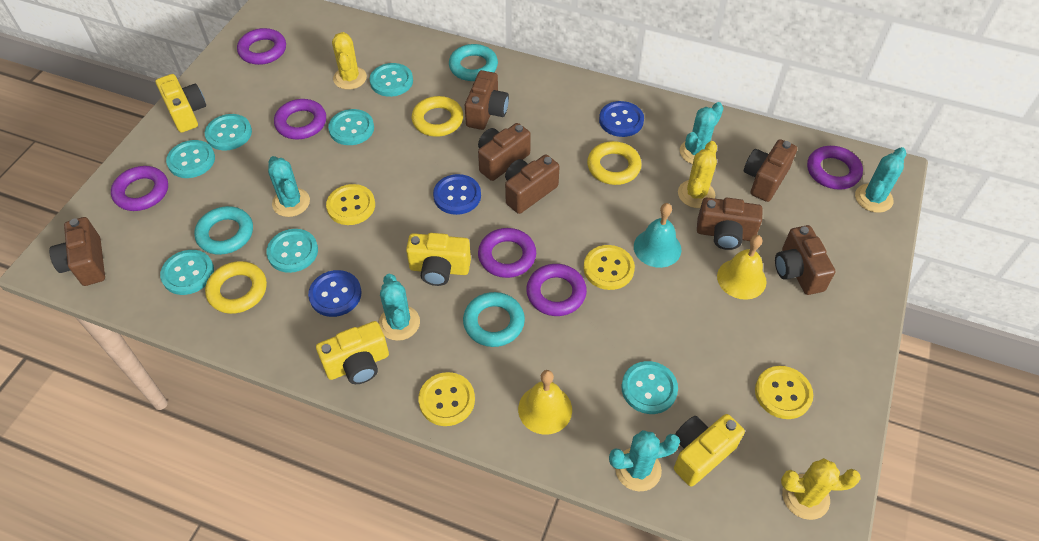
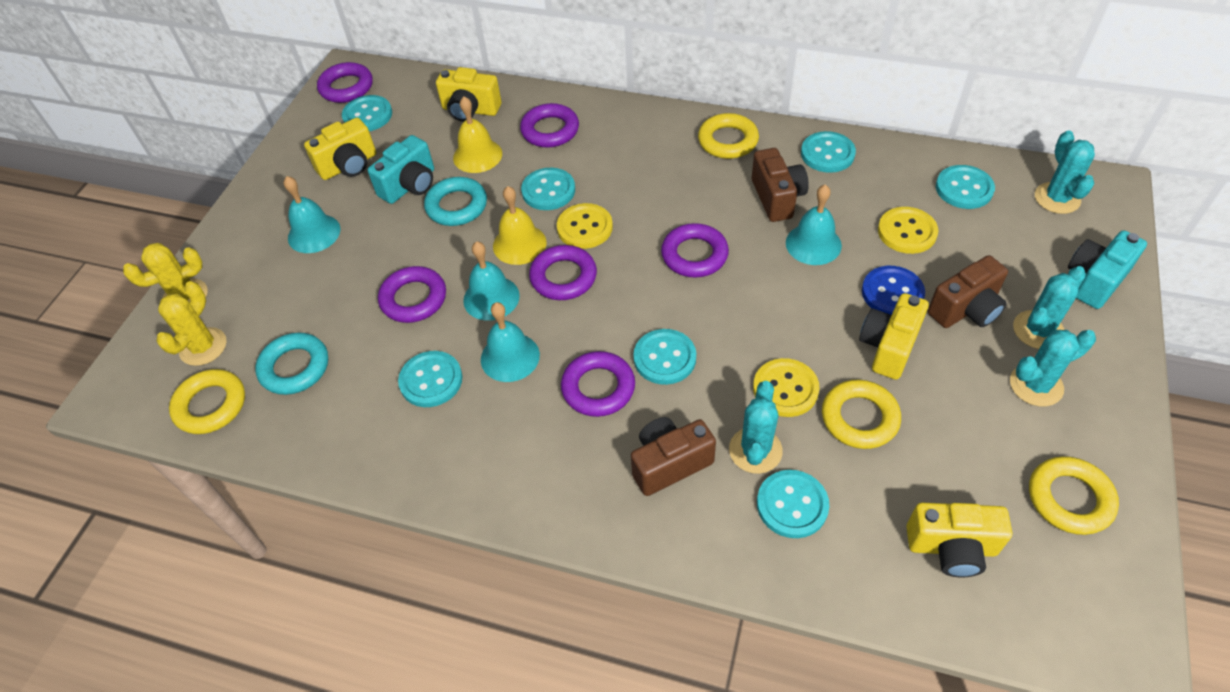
blue button: [308,270,362,317] [433,174,481,215] [599,101,644,137] = 3 -> [862,266,925,315] = 1
brown camera: [49,217,105,286] [465,70,509,130] [478,123,531,181] [505,155,560,214] [697,198,762,250] [744,139,797,202] [775,225,835,295] = 7 -> [631,417,716,496] [752,148,809,222] [928,255,1008,328] = 3
turquoise bell: [634,203,681,268] = 1 -> [283,176,340,253] [463,241,520,321] [481,302,540,382] [786,185,842,265] = 4
turquoise cactus: [268,156,310,217] [378,274,420,341] [609,430,680,491] [680,102,723,164] [855,147,906,213] = 5 -> [729,381,783,474] [1010,330,1096,407] [1013,266,1086,349] [1035,130,1095,214] = 4
turquoise camera: none = 0 -> [368,135,434,204] [1068,230,1147,309] = 2
turquoise ring: [194,206,253,255] [449,44,498,81] [463,292,525,347] = 3 -> [255,333,328,395] [424,177,487,226] = 2
yellow button: [326,184,375,225] [418,372,475,426] [583,245,635,290] [755,366,813,419] = 4 -> [557,203,613,249] [753,358,820,417] [878,207,939,254] = 3
yellow cactus: [332,32,367,90] [678,141,717,208] [781,458,861,520] = 3 -> [123,243,208,302] [156,281,227,366] = 2
yellow ring: [205,261,267,314] [412,96,463,137] [587,141,642,185] = 3 -> [169,369,245,434] [698,113,759,159] [822,380,901,449] [1029,456,1119,535] = 4

